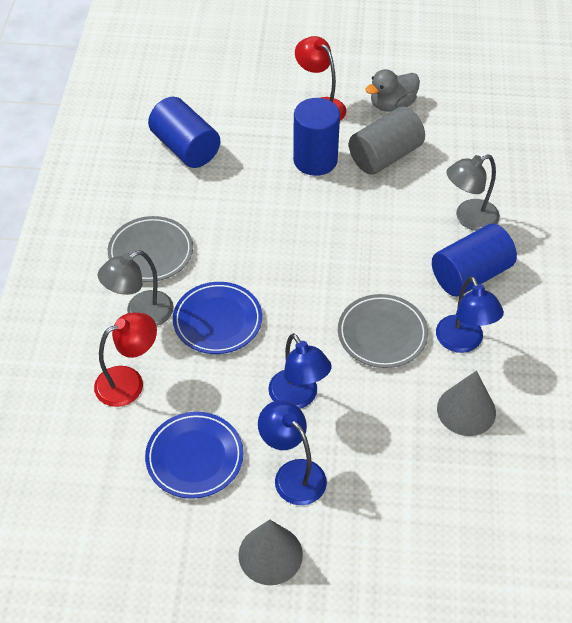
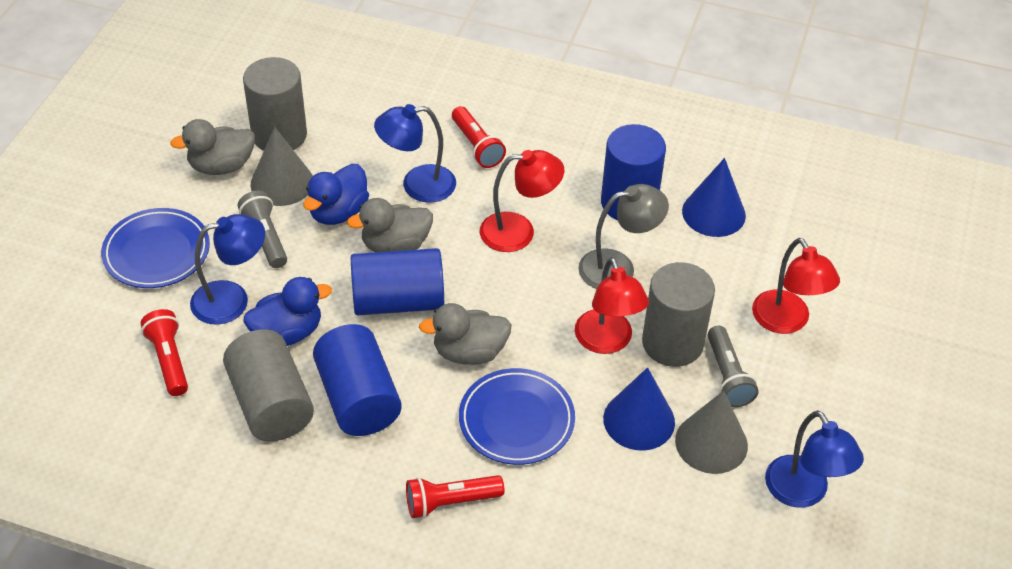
blue cone: none = 0 -> [603,367,675,451] [682,158,746,237] = 2
blue duck: none = 0 -> [244,277,332,346] [303,164,369,225] = 2
grey cylinder: [349,107,425,175] = 1 -> [223,329,314,441] [243,57,307,151] [642,262,715,367] = 3
grey duck: [365,69,420,112] = 1 -> [170,119,255,175] [347,198,433,252] [419,303,512,365] = 3
grey flashlight: none = 0 -> [238,191,287,268] [707,326,759,407] = 2
grey lamp: [98,251,174,326] [446,154,500,231] = 2 -> [578,184,669,289] = 1
grey plate: [108,216,193,282] [338,294,428,368] = 2 -> none = 0
red flashlight: none = 0 -> [140,309,188,396] [406,475,504,518] [452,106,506,168] = 3
red lamp: [94,313,157,407] [295,36,346,121] = 2 -> [480,150,564,252] [575,257,649,354] [752,238,840,334] = 3

